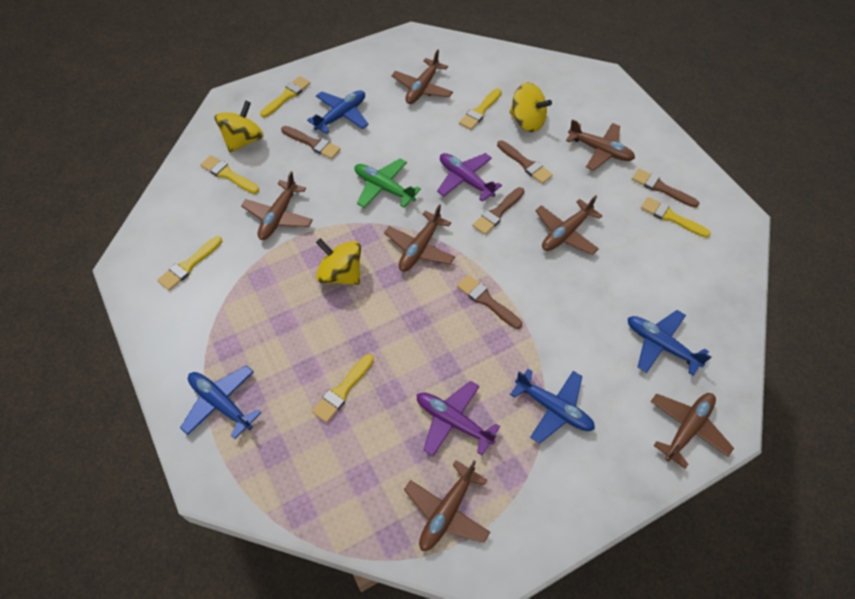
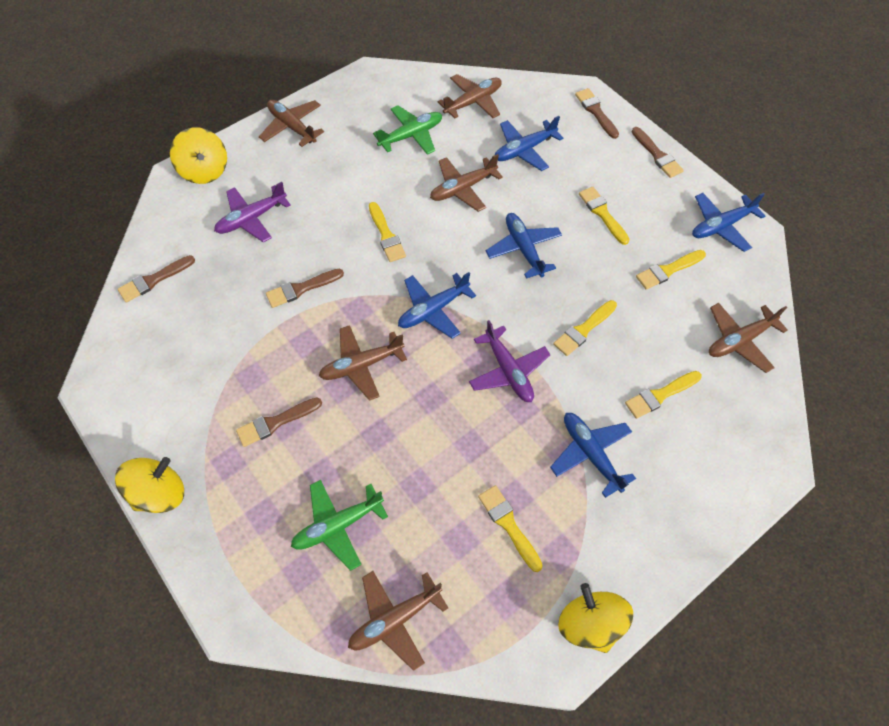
blue plane: [180,365,261,439] [307,90,369,134] [510,369,595,444] [628,310,711,376] = 4 -> [398,272,476,339] [486,213,562,279] [495,116,563,171] [550,413,636,498] [692,193,765,252] = 5
brown plane: [241,171,313,240] [384,204,455,272] [392,49,453,104] [404,460,490,551] [535,195,603,255] [566,119,635,171] [650,393,734,469] = 7 -> [259,100,324,147] [319,325,407,401] [348,571,448,671] [430,154,503,212] [438,74,502,119] [709,303,788,373] = 6
green plane: [355,158,421,208] = 1 -> [291,480,388,571] [373,105,442,155] = 2

